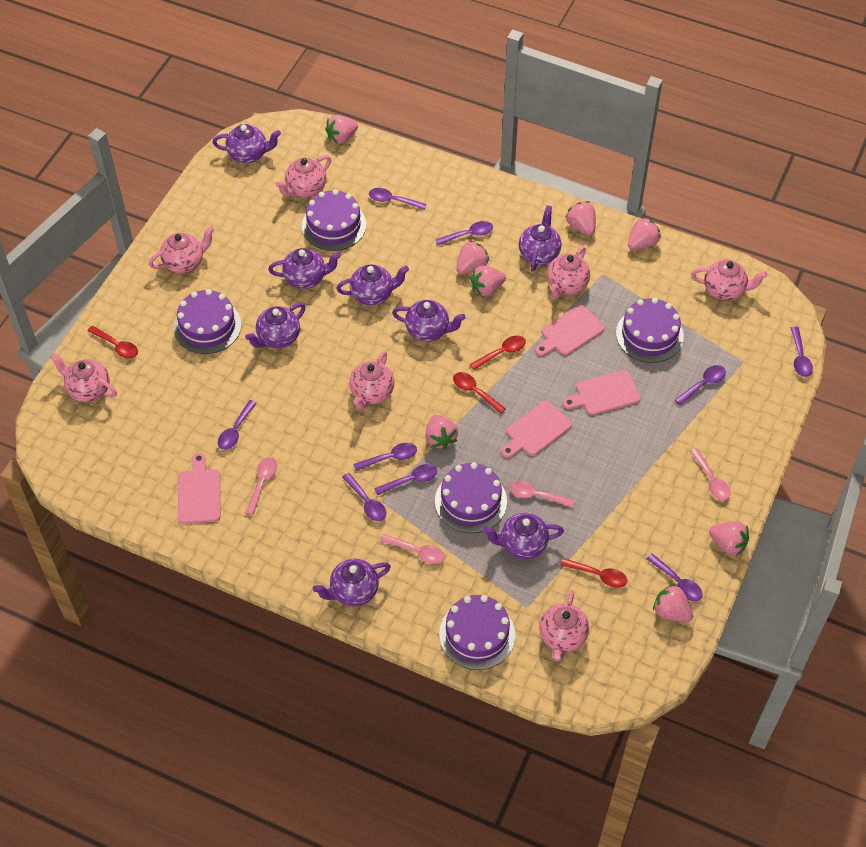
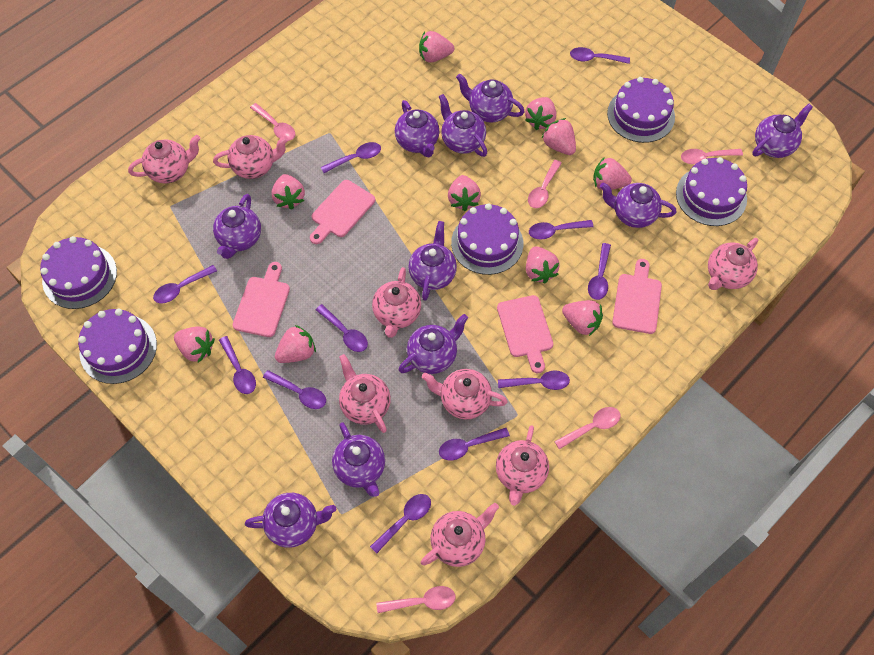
pink spoon: [245,457,277,515] [380,534,445,564] [509,481,575,508] [690,448,730,501] = 4 -> [250,103,295,141] [376,586,456,613] [528,160,562,208] [554,407,621,449] [681,149,743,164] = 5
pink strawberry: [325,115,358,144] [426,415,458,450] [456,240,490,274] [470,266,506,296] [566,201,596,236] [628,217,661,250] [653,584,693,622] [709,521,749,556] = 8 -> [174,326,215,363] [272,174,305,210] [275,325,316,363] [419,31,454,63] [448,175,481,211] [525,97,556,130] [526,246,560,284] [541,118,576,155] [562,300,603,336] [593,157,632,190] = 10
pink teapot: [50,352,117,402] [149,226,214,273] [275,155,331,197] [349,351,394,410] [539,590,589,661] [547,246,590,298] [691,260,768,301] = 7 -> [128,135,200,184] [213,135,288,179] [339,354,391,433] [372,267,421,338] [421,503,499,567] [422,369,508,419] [496,425,549,506] [708,238,758,290] = 8
purple spoon: [218,400,257,450] [342,473,386,521] [353,443,417,471] [369,188,426,210] [374,464,438,495] [436,221,493,245] [646,554,703,602] [675,365,726,405] [791,327,813,377] = 9 -> [153,265,217,303] [219,336,256,394] [263,370,326,409] [316,304,368,352] [321,142,381,173] [370,494,431,554] [439,428,510,460] [498,370,570,390] [529,220,594,240] [570,47,630,64] [588,243,611,300] = 11
purple teapot: [213,124,281,163] [245,303,306,348] [268,248,341,289] [313,558,391,606] [336,264,409,306] [392,300,466,342] [483,513,564,559] [519,205,561,271] = 8 -> [213,194,261,259] [245,493,336,548] [332,422,385,497] [395,100,439,157] [399,314,468,374] [409,221,457,301] [439,94,487,157] [456,74,525,123] [600,182,676,228] [752,104,813,158] = 10
red spoon: [88,326,138,359] [453,372,506,414] [470,336,526,370] [560,558,627,588] = 4 -> none = 0

